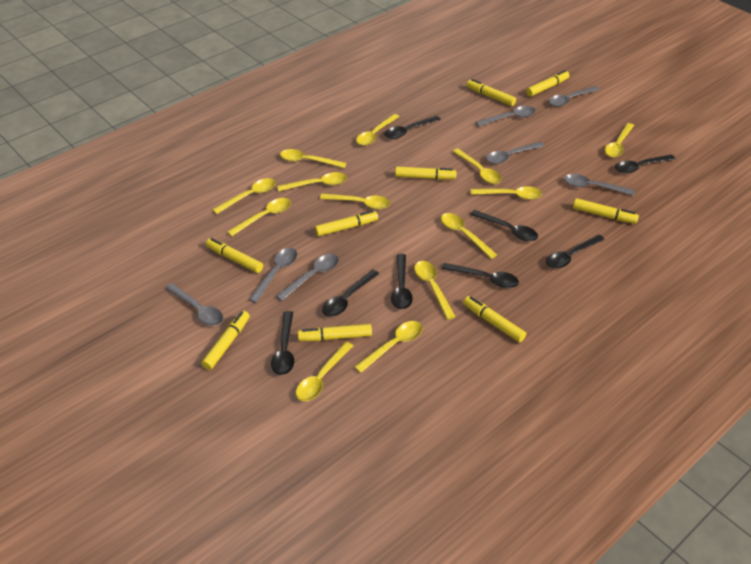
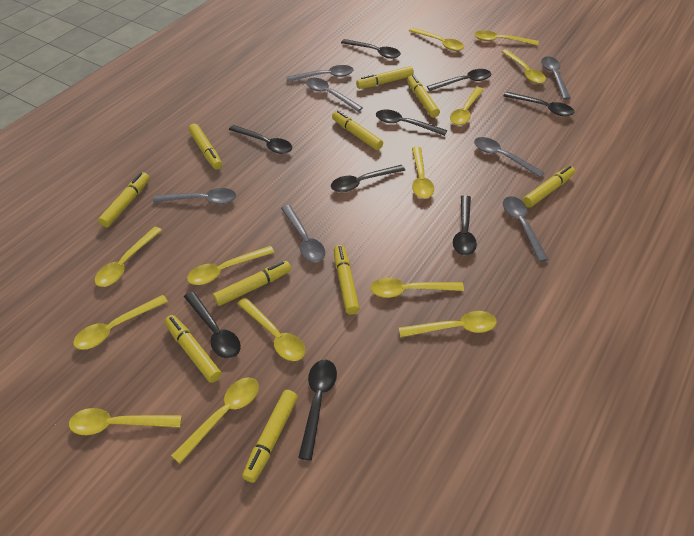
black spoon: [271,311,294,375] [322,269,379,317] [385,116,441,139] [391,254,413,309] [442,263,519,288] [470,210,538,242] [546,235,605,269] [615,155,675,174] = 8 -> [184,291,241,358] [229,125,292,154] [298,360,337,460] [331,165,405,192] [341,39,401,59] [376,110,447,136] [427,69,491,91] [453,195,477,256] [504,92,575,116] = 9
yellow marker: [201,311,250,370] [206,238,263,273] [298,324,372,341] [315,210,378,236] [395,167,457,180] [463,296,526,343] [466,79,516,106] [526,70,570,97] [573,198,639,224] = 9 -> [98,172,150,227] [165,315,222,383] [188,124,222,170] [213,261,291,306] [242,390,298,483] [332,110,383,150] [334,245,360,315] [356,66,414,89] [407,75,440,118] [523,166,575,208] = 10

